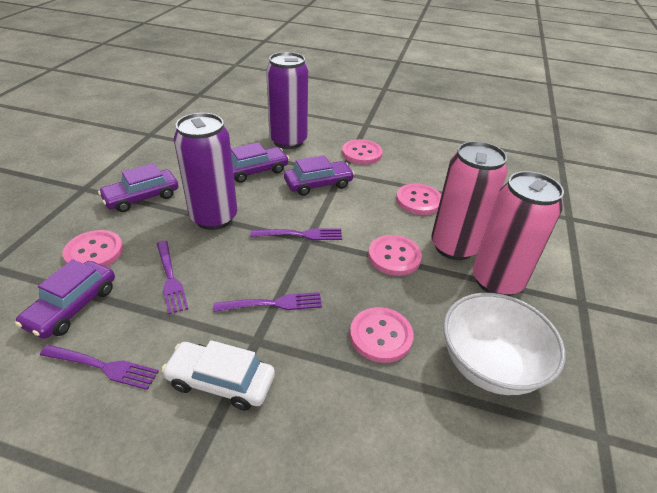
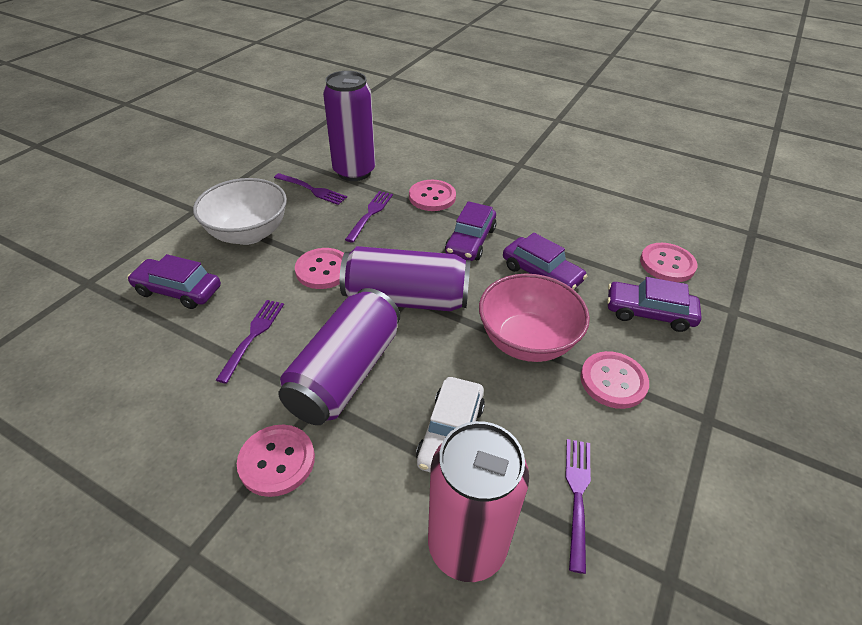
pink bowl: none = 0 -> [479,274,590,362] = 1
pink can: [431,141,507,260] [473,171,564,296] = 2 -> [428,421,529,582] = 1
purple can: [174,113,237,230] [266,52,308,149] = 2 -> [278,288,400,425] [323,71,375,181] [340,246,471,311] = 3

